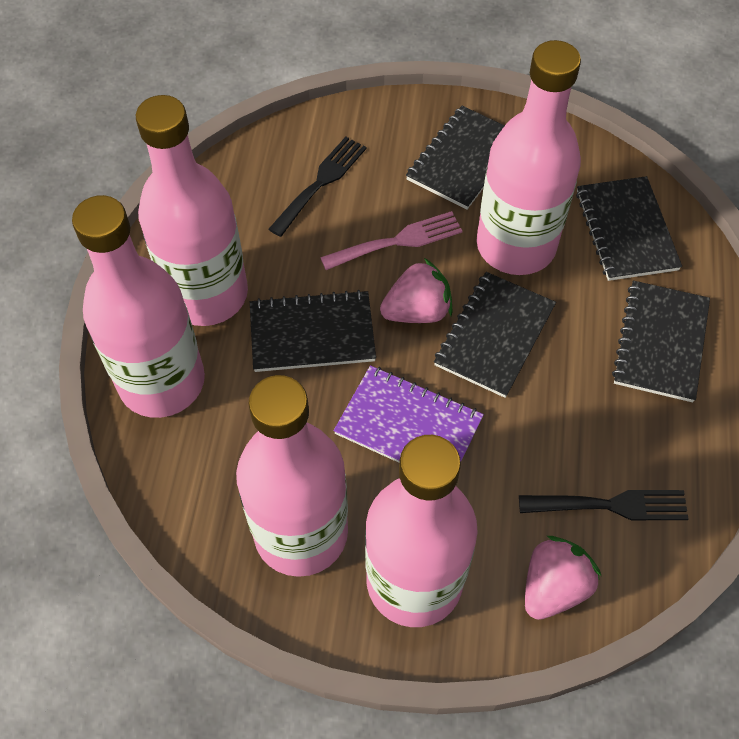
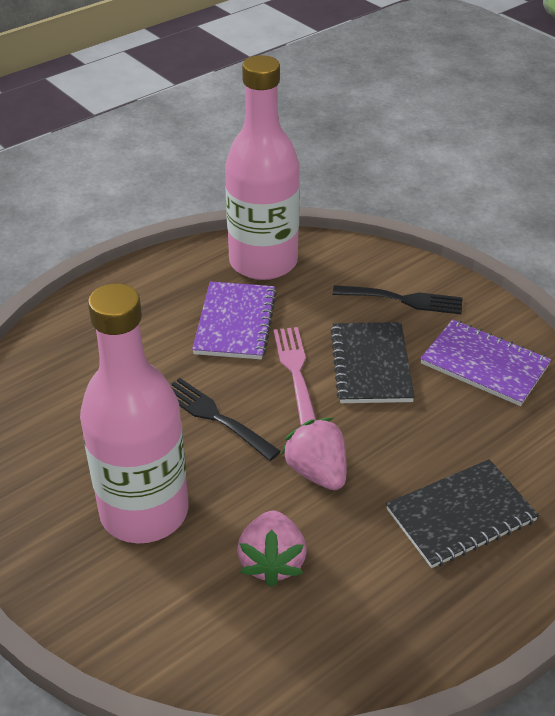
black notebook: [250,290,376,372] [406,106,505,210] [434,272,556,398] [576,176,682,281] [612,281,710,402] = 5 -> [330,322,415,403] [386,459,539,568] = 2
pink bottle: [72,195,205,418] [136,95,248,326] [236,375,348,577] [365,435,478,627] [477,40,581,275] = 5 -> [80,283,189,544] [225,55,300,280] = 2
purple notebook: [334,365,484,463] = 1 -> [192,282,277,359] [420,319,551,406] = 2

